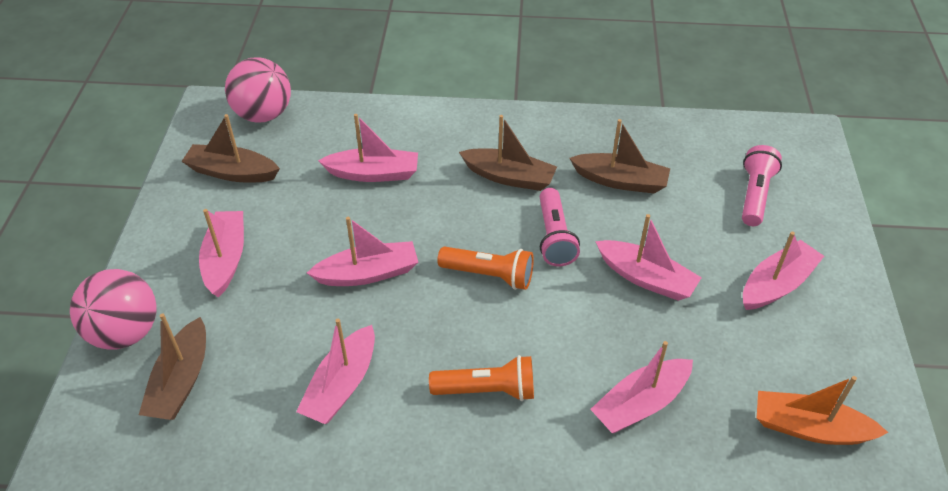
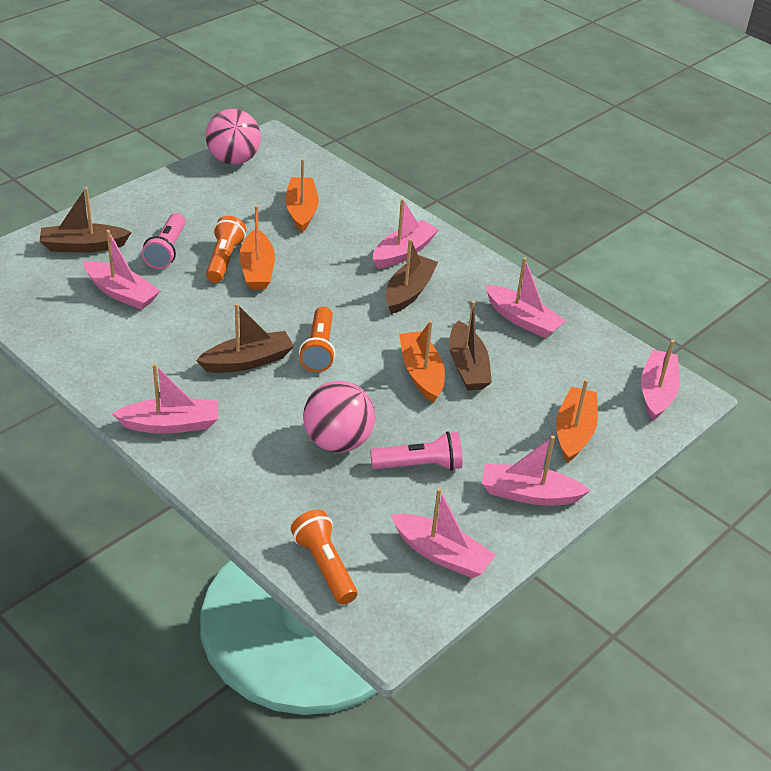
orange boat: [757,376,889,445] = 1 -> [239,205,275,289] [285,159,319,233] [399,321,445,403] [556,379,598,463] = 4
orange flashlight: [429,355,534,401] [437,247,534,290] = 2 -> [206,216,246,283] [291,509,357,605] [299,307,335,372] = 3

